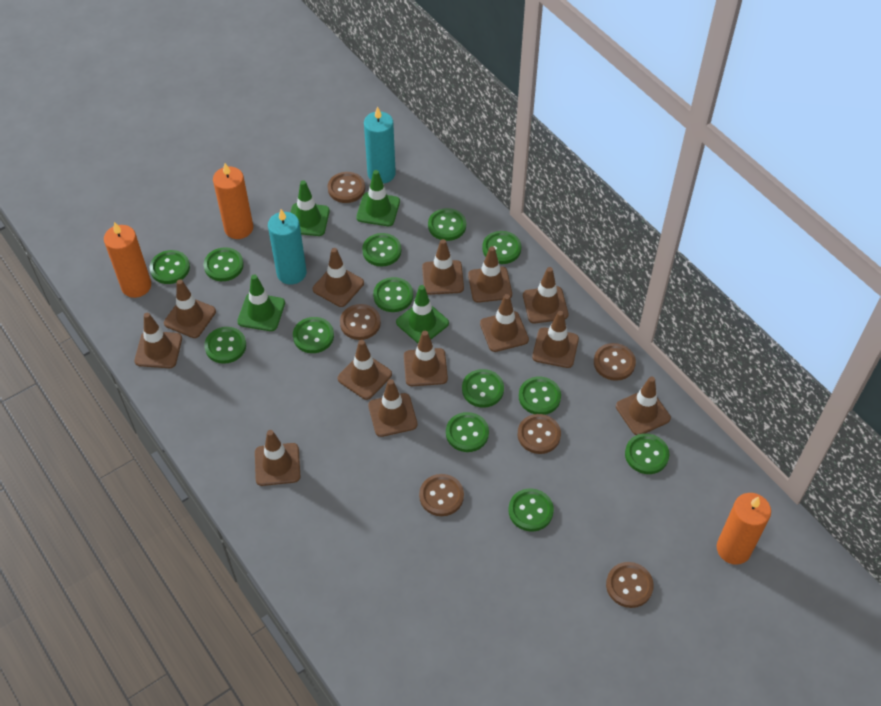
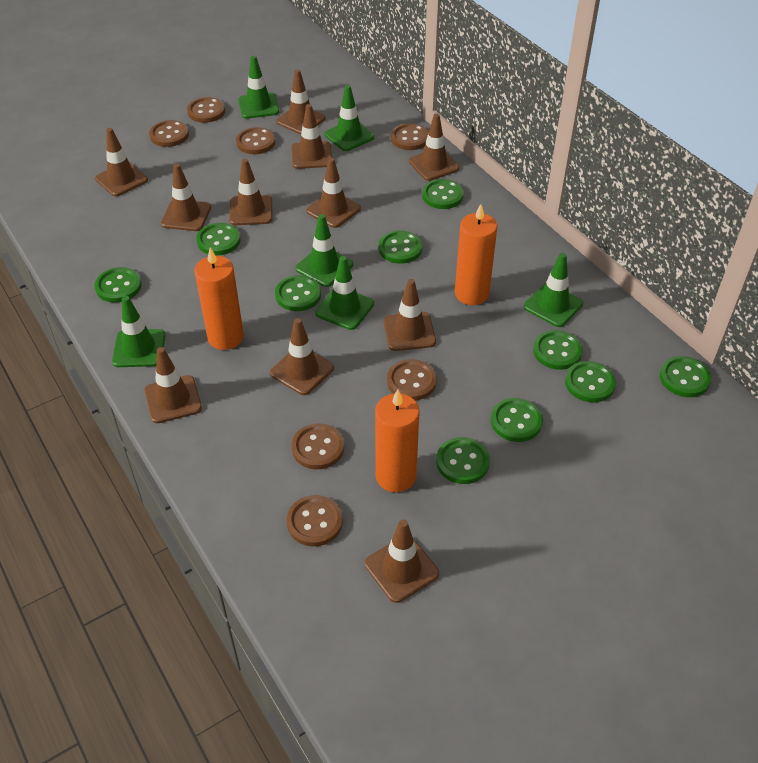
brown button: [328,172,365,203] [340,304,381,340] [419,474,464,516] [518,414,561,454] [594,343,636,381] [606,562,654,608] = 6 -> [149,120,189,147] [187,97,225,123] [236,127,275,154] [287,495,343,546] [291,423,344,469] [387,359,437,401] [391,123,429,150] = 7
brown traffic cone: [134,313,182,368] [164,279,216,338] [255,430,300,486] [313,248,364,307] [338,340,392,400] [368,379,418,437] [404,331,448,386] [422,239,464,295] [468,246,512,303] [480,294,529,352] [523,267,569,323] [532,311,579,368] [616,376,671,435] = 13 -> [95,128,148,196] [144,347,202,423] [161,164,211,231] [229,159,272,225] [270,318,334,395] [276,69,325,134] [292,104,332,169] [306,158,361,228] [365,519,439,603] [383,279,436,351] [409,113,459,181] = 11
green button: [150,250,190,284] [204,247,244,281] [204,327,246,364] [293,317,334,353] [362,233,401,266] [373,277,413,312] [428,208,466,241] [446,412,489,452] [462,369,504,408] [482,231,521,264] [508,489,554,531] [519,376,561,415] [625,433,669,474] = 13 -> [95,267,142,303] [196,223,241,255] [275,275,321,311] [379,230,422,264] [422,179,464,209] [436,437,490,484] [491,398,543,442] [533,330,583,370] [565,361,616,402] [660,356,711,397] = 10
green traffic cone: [237,274,285,331] [290,180,330,236] [356,170,400,226] [396,285,449,343] = 4 -> [112,296,166,367] [238,56,279,119] [295,214,353,287] [315,256,374,330] [324,85,374,151] [524,253,583,327] = 6
turquoise candle: [268,209,307,285] [364,106,396,184] = 2 -> none = 0

